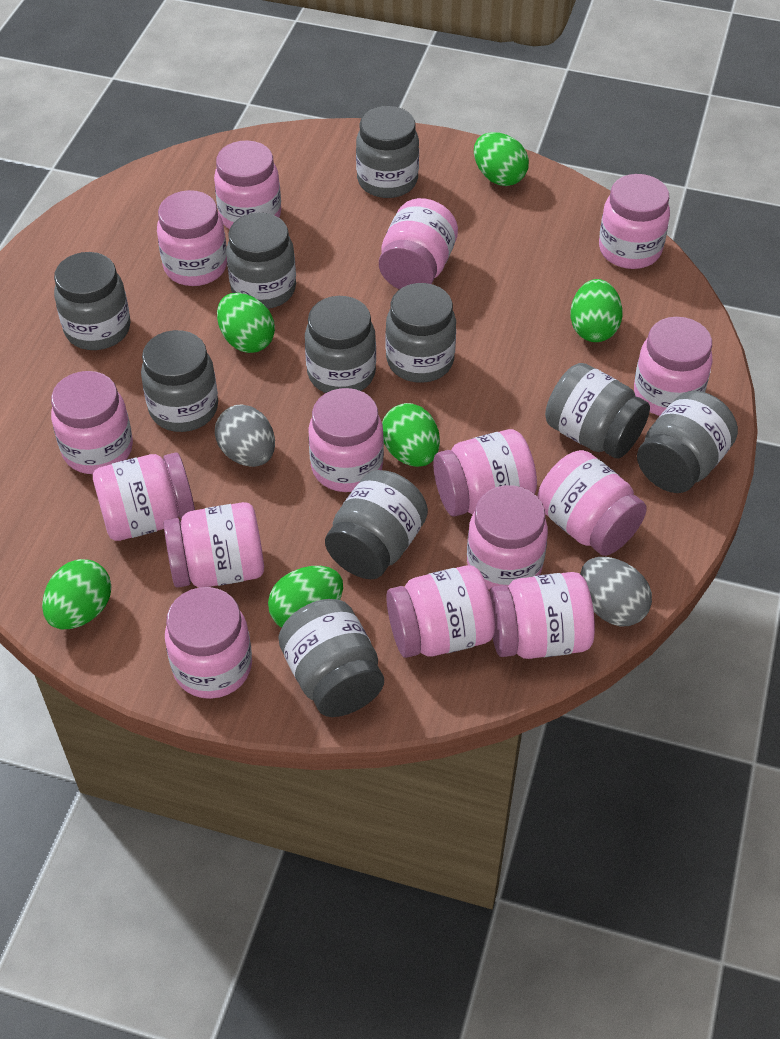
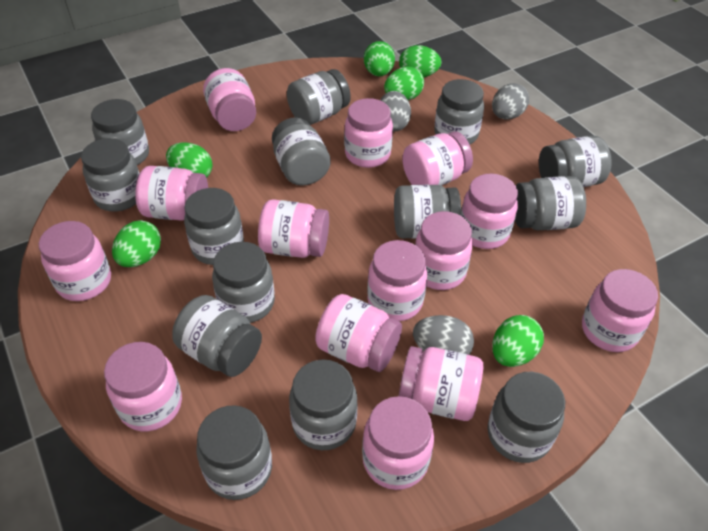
grey egg: [215,405,275,467] [580,557,652,627] = 2 -> [380,91,411,132] [413,315,474,355] [492,83,529,119] = 3
grey jar: [54,252,131,350] [141,330,218,432] [226,213,296,309] [278,599,384,717] [305,296,376,393] [325,470,428,579] [356,106,419,198] [385,283,456,383] [545,363,650,459] [637,391,738,493] = 10 -> [81,138,140,211] [91,99,149,165] [172,295,262,377] [184,188,244,265] [196,405,272,500] [212,242,275,323] [272,118,331,186] [287,69,351,125] [289,359,358,450] [394,185,461,239] [434,79,484,145] [488,372,565,463] [515,176,586,230] [539,136,612,187] = 14
pink jar: [51,371,133,474] [93,452,195,541] [157,190,227,286] [164,502,264,588] [165,587,252,699] [214,140,281,229] [308,388,384,492] [379,198,458,289] [386,565,495,658] [433,429,537,517] [467,485,548,590] [489,572,595,659] [537,450,647,556] [599,174,670,269] [634,317,713,416] = 15 -> [39,221,111,301] [104,342,182,431] [135,166,208,221] [203,68,256,131] [258,199,329,258] [315,294,402,372] [344,98,393,168] [362,396,434,490] [367,240,427,321] [399,346,483,421] [402,131,473,186] [415,211,473,290] [461,173,518,249] [582,269,658,352] = 14

